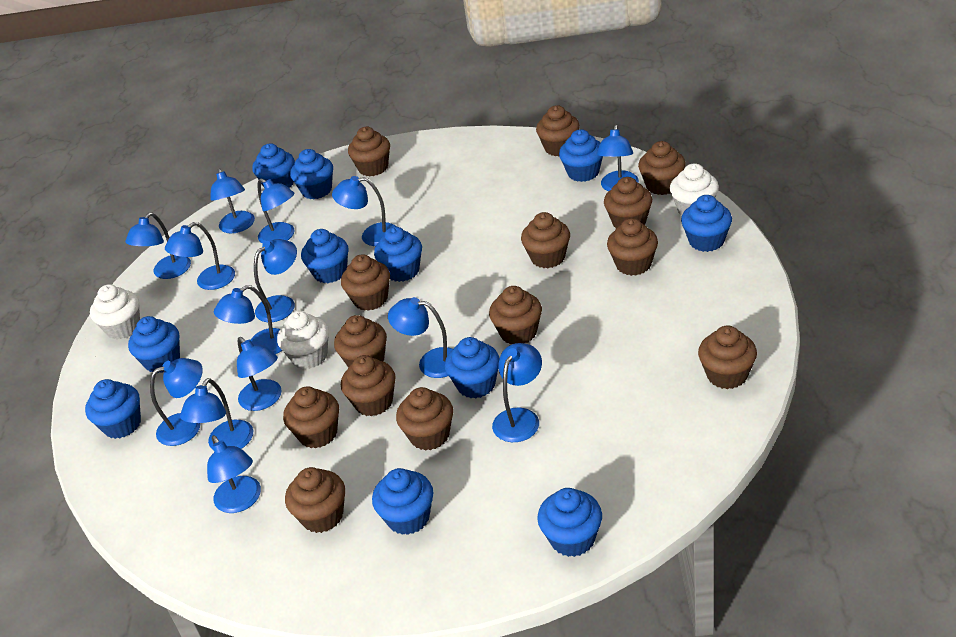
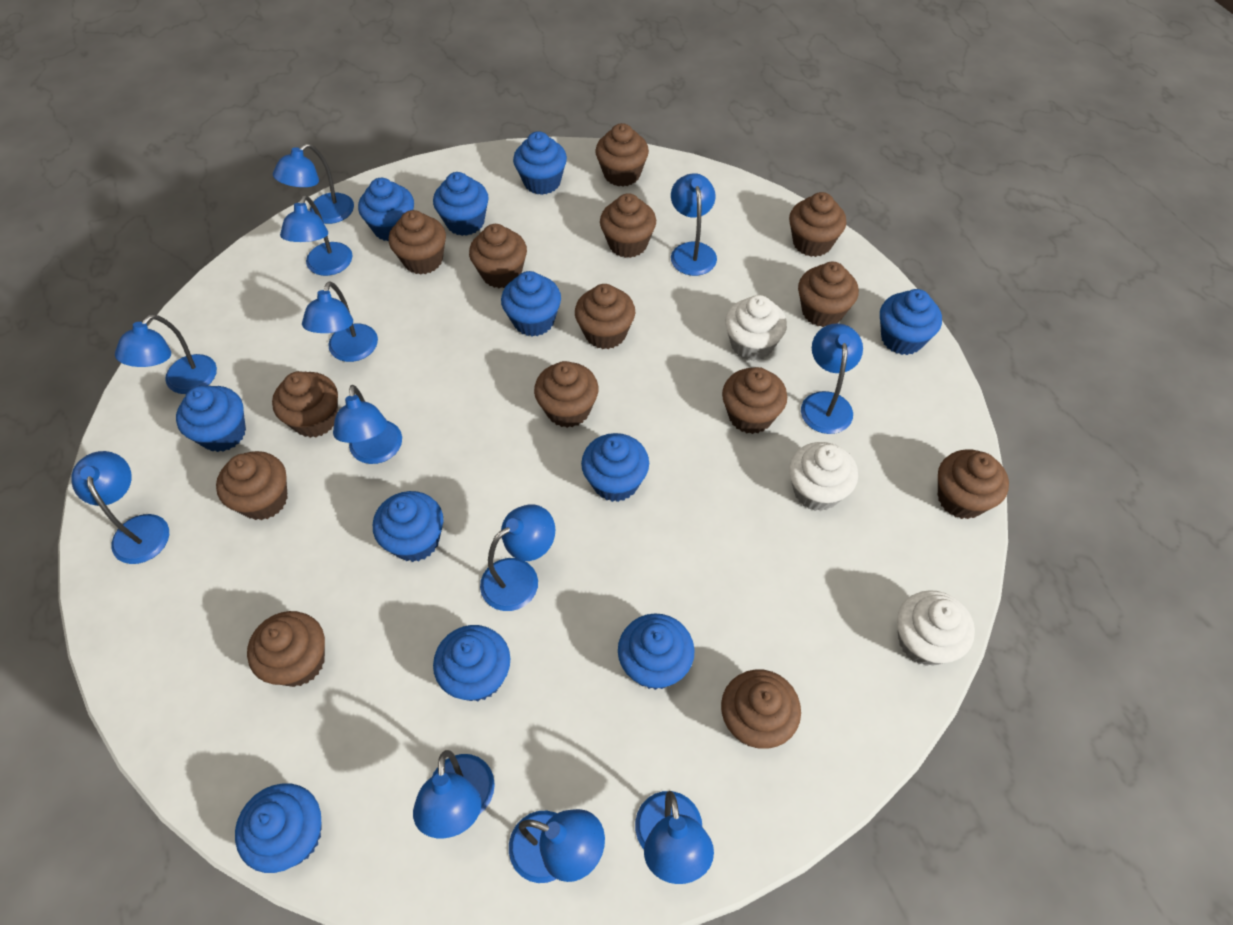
blue lamp: [125,212,191,279] [150,358,203,446] [165,222,235,290] [180,378,253,450] [207,435,261,513] [210,168,255,233] [214,285,282,354] [237,337,282,411] [254,239,297,322] [258,178,295,244] [332,176,397,246] [388,297,453,378] [492,343,542,442] [597,125,639,192] = 14 -> [71,451,169,564] [115,314,217,394] [273,144,354,224] [280,195,352,276] [302,282,378,362] [333,385,402,464] [413,750,495,838] [480,504,555,611] [509,809,605,883] [635,791,714,884] [671,173,717,276] [801,323,863,434] = 12

